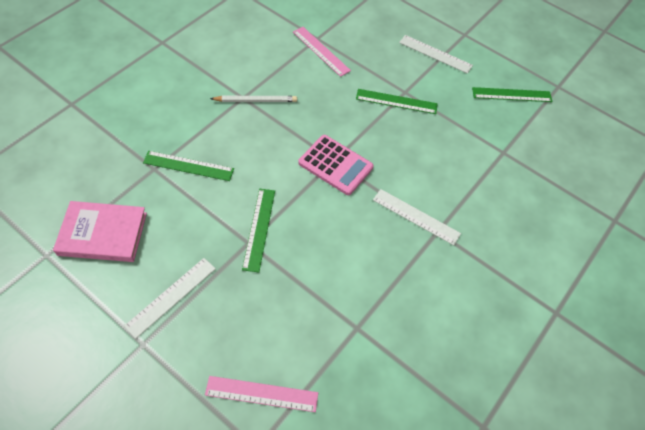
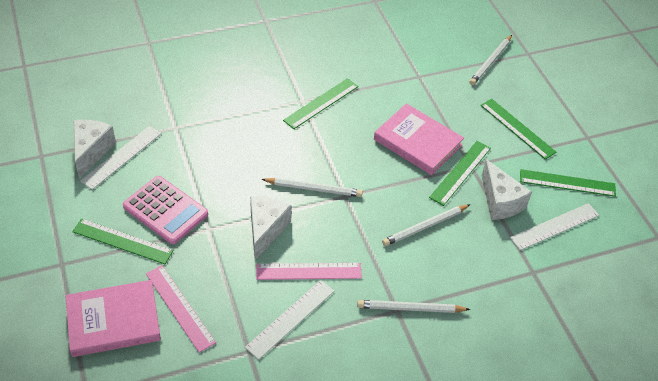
green ruler: [143,151,234,181] [242,189,275,272] [356,89,438,114] [472,87,552,102] = 4 -> [72,218,174,264] [283,78,358,129] [429,141,491,206] [481,99,556,160] [520,169,616,197] = 5
pink book: [53,201,147,262] = 1 -> [66,280,161,357] [374,103,464,175] = 2
white cheese: none = 0 -> [73,120,116,179] [250,196,292,260] [482,159,532,220] = 3
white pencil: [210,96,297,102] = 1 -> [261,178,363,197] [357,300,470,313] [382,204,471,246] [469,35,512,85] = 4

